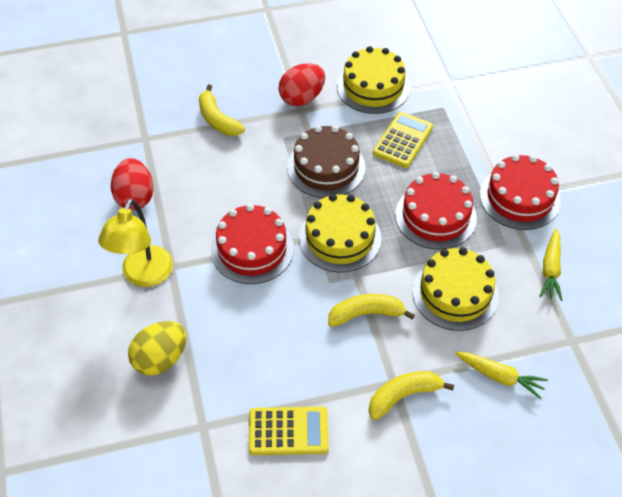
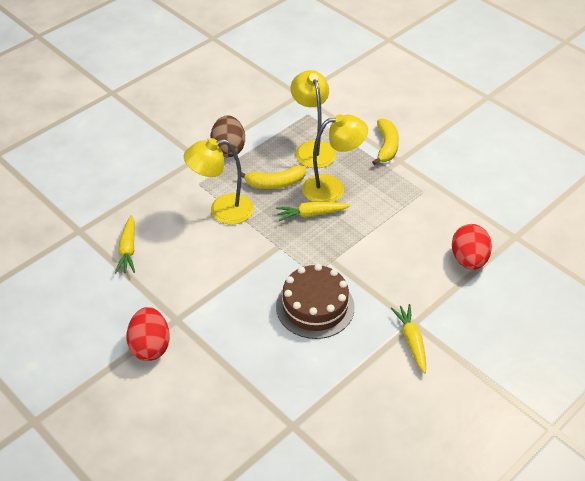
brown egg: none = 0 -> [210,115,245,157] = 1
red cake: [211,204,294,284] [395,172,477,250] [480,154,561,230] = 3 -> none = 0
yellow banana: [199,84,245,136] [328,294,415,327] [368,371,454,420] = 3 -> [241,165,306,189] [372,118,399,165] = 2
yellow cake: [299,194,381,273] [337,46,410,114] [412,247,499,331] = 3 -> none = 0
yellow calculator: [249,407,329,455] [373,112,433,168] = 2 -> none = 0
yellow carrot: [455,352,548,399] [539,228,562,301] = 2 -> [115,215,135,273] [276,202,350,221] [391,304,426,373] = 3
yellow egg: [128,321,187,376] = 1 -> none = 0
yellow lamp: [98,199,173,287] = 1 -> [184,138,254,225] [290,70,336,168] [302,114,368,202] = 3

